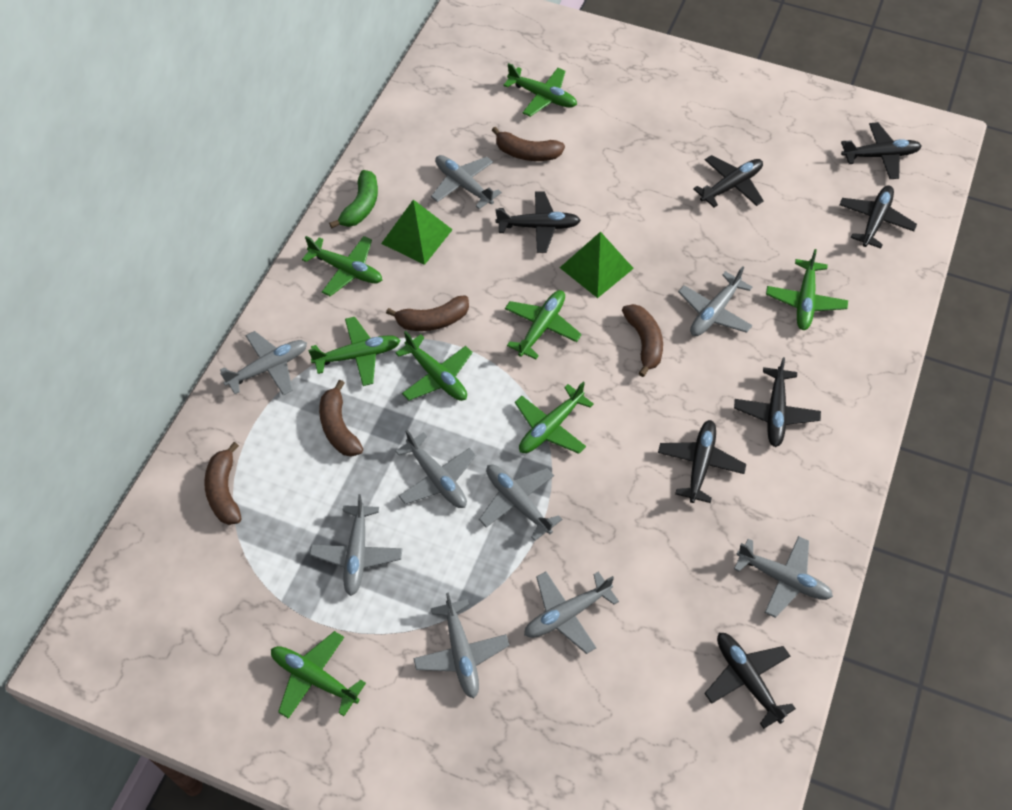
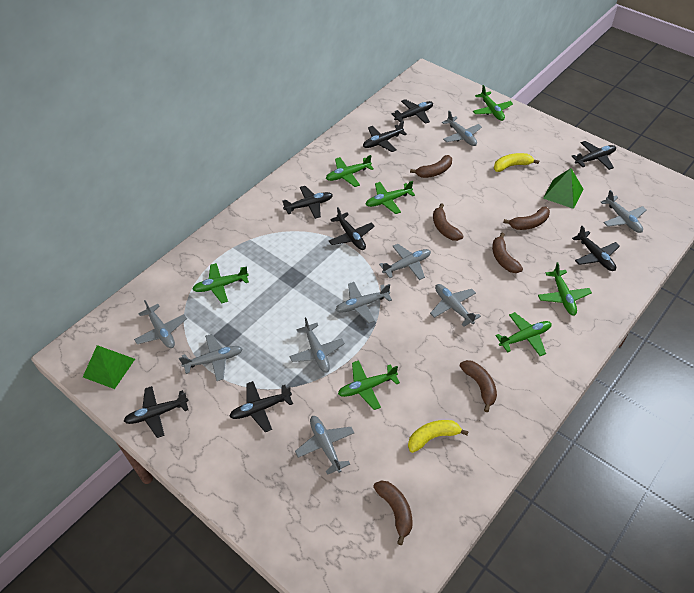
black plane: [495,191,581,253] [658,420,746,503] [693,155,764,208] [704,633,796,729] [734,357,821,447] [839,185,917,249] [841,122,922,179] = 7 -> [124,386,189,438] [229,381,293,432] [282,186,333,219] [329,207,375,250] [363,121,407,152] [392,99,433,124] [571,141,616,170] [572,226,620,271] = 8
brown banana: [204,442,241,525] [319,380,363,457] [386,295,469,331] [492,127,565,161] [622,304,663,377] = 5 -> [373,481,412,545] [410,155,452,178] [433,203,464,241] [460,360,497,412] [492,233,523,273] [503,207,550,230] = 6
green banana: [329,170,378,228] = 1 -> none = 0
green plane: [271,631,366,719] [302,236,382,296] [308,317,400,386] [396,331,473,401] [503,63,577,117] [505,290,582,360] [515,382,594,454] [766,249,848,330] = 8 -> [192,263,249,303] [326,155,374,187] [338,360,400,410] [365,181,415,214] [473,85,513,121] [495,312,552,356] [538,262,592,316] = 7
yellow banana: none = 0 -> [408,420,469,453] [494,153,539,172] = 2

